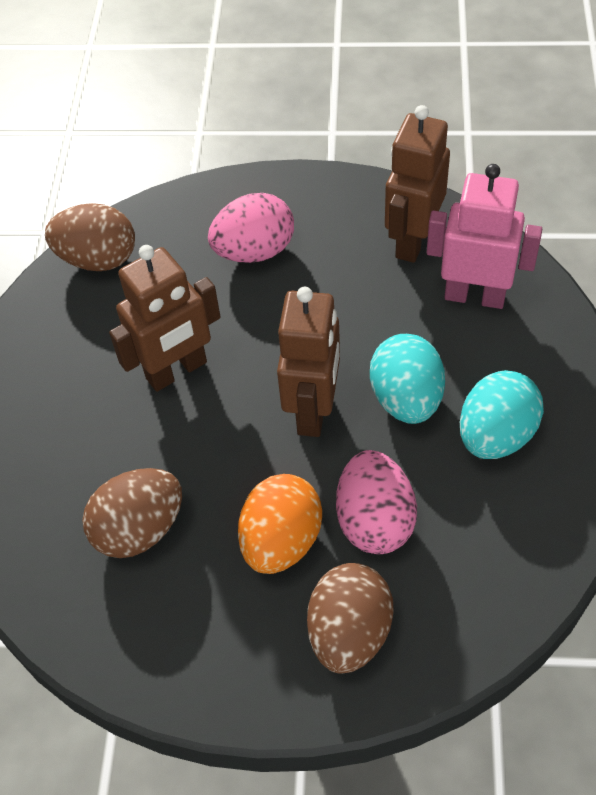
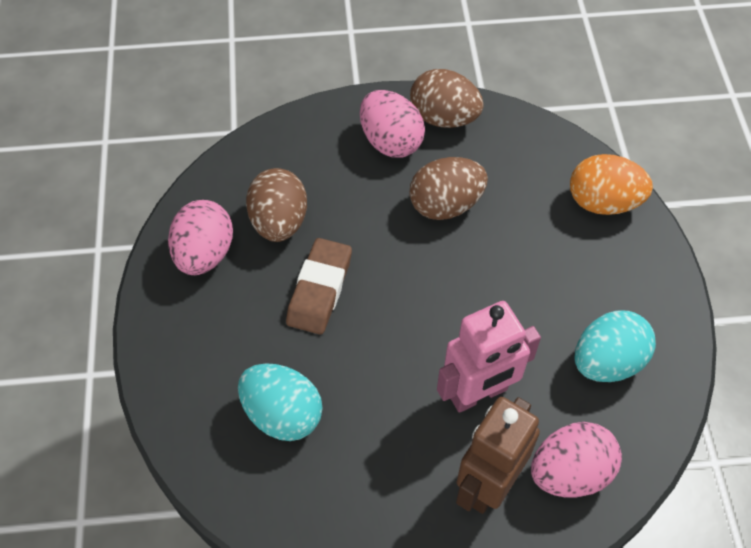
brown eraser: none = 0 -> [286,238,352,335] = 1
brown robot: [109,245,220,392] [277,287,340,437] [385,105,450,263] = 3 -> [456,397,540,514] = 1
pink egg: [208,193,294,263] [336,450,417,554] = 2 -> [168,200,233,275] [360,90,425,158] [531,422,622,498] = 3

